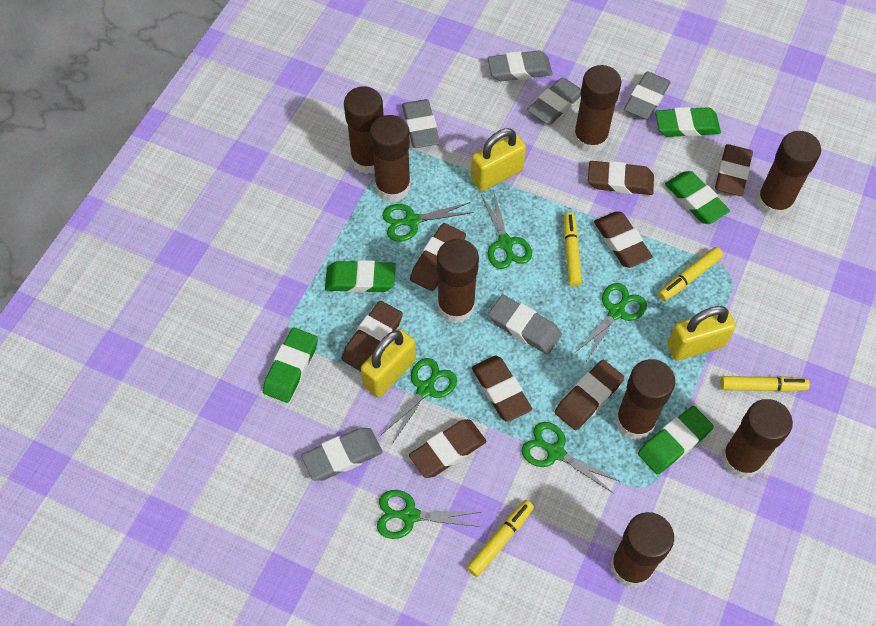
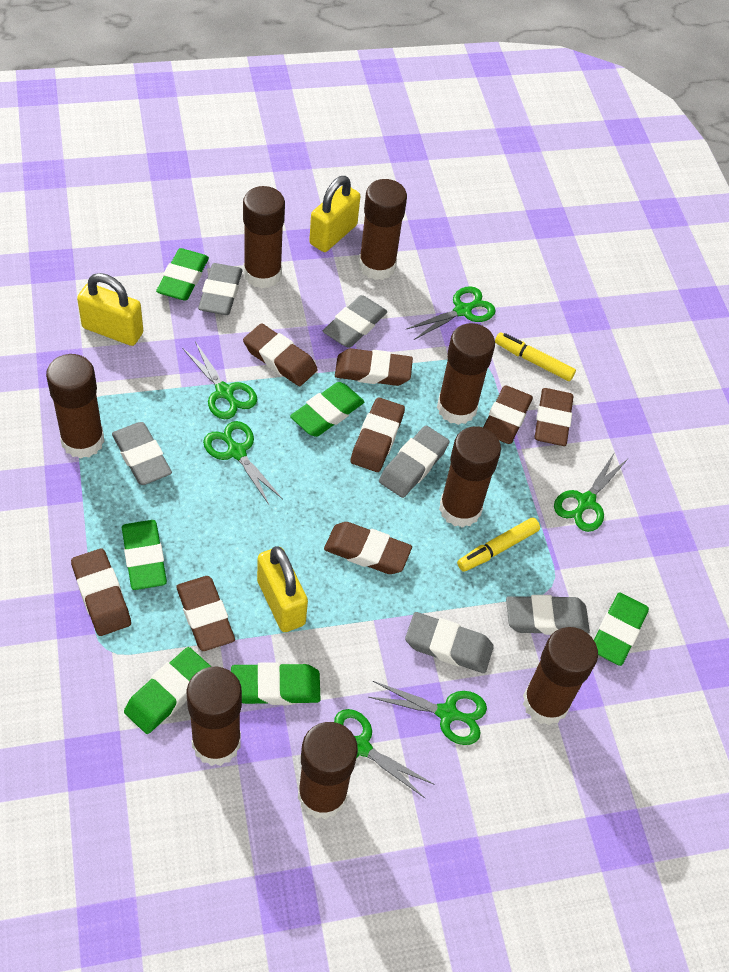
green eraser: [263,328,318,403] [325,260,396,293] [638,406,714,475] [655,107,721,137] [665,171,730,224] = 5 -> [122,520,167,590] [124,647,211,734] [156,248,209,301] [231,662,321,705] [290,382,365,437] [594,593,649,666] = 6
yellow marker: [467,500,534,577] [564,212,582,286] [658,247,723,301] [720,376,810,392] = 4 -> [457,518,540,572] [495,333,576,381] = 2

